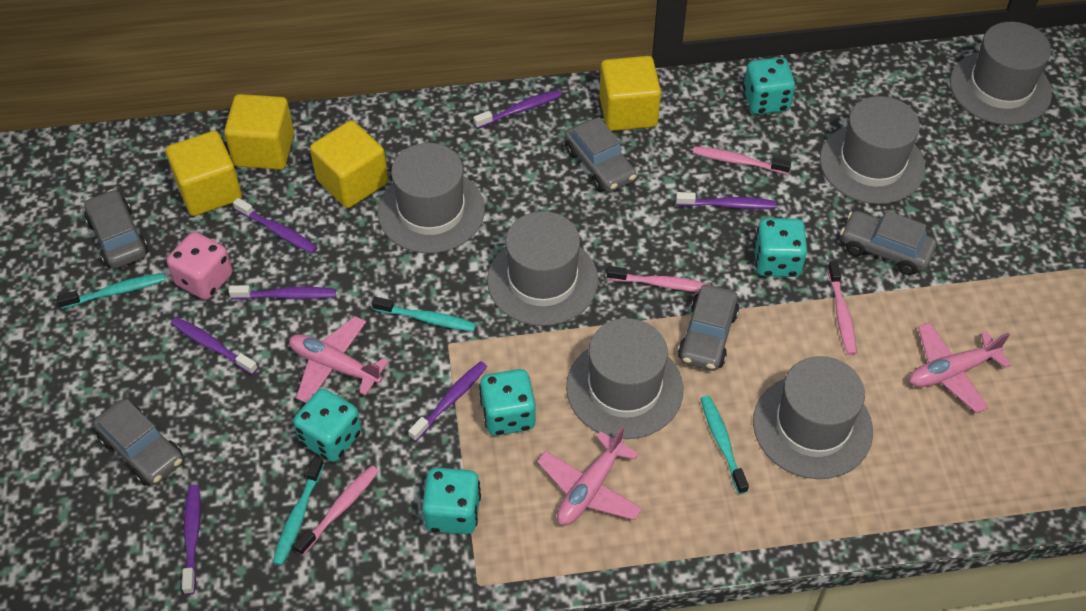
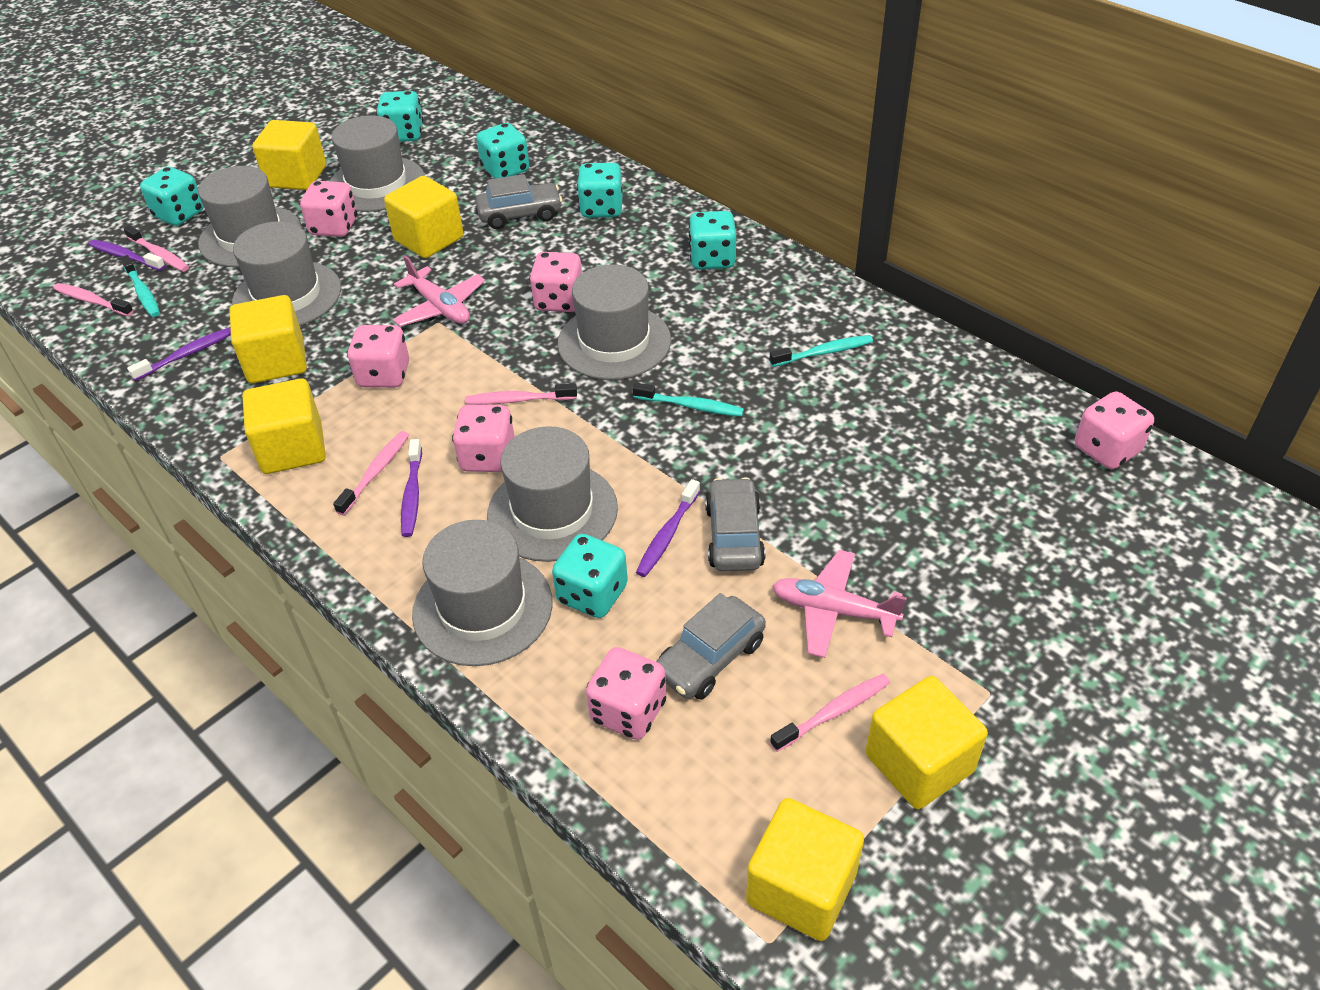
grey car: [84,189,148,268] [93,399,183,486] [565,117,636,192] [678,285,739,371] [840,211,936,275] = 5 -> [476,174,562,229] [656,593,766,700] [705,477,765,571] = 3
pink dice: [167,232,232,300] = 1 -> [300,181,357,237] [347,325,409,388] [452,405,515,472] [529,252,582,312] [586,647,666,740] [1075,391,1154,469] = 6
pink plane: [289,316,388,403] [537,426,643,525] [909,322,1011,413] = 3 -> [392,255,485,327] [772,550,907,658] = 2
pink toothbrush: [294,466,379,556] [607,266,711,292] [693,146,791,174] [827,261,857,355] = 4 -> [53,283,133,316] [123,225,189,272] [333,431,409,515] [465,383,577,405] [770,674,890,752] = 5
purple toothbrush: [171,317,258,375] [182,485,200,595] [229,285,336,300] [233,198,318,254] [408,361,487,442] [473,90,562,129] [676,192,776,209] = 7 -> [89,240,165,271] [127,328,231,381] [401,439,422,537] [636,479,700,577] = 4
turquoise dice: [293,389,361,462] [422,468,481,535] [479,369,536,436] [743,57,796,114] [754,218,807,277] = 5 -> [140,167,204,226] [376,91,424,142] [476,123,529,179] [552,534,628,618] [577,163,623,218] [689,211,736,269] = 6
turquoise toothbrush: [57,273,166,309] [272,457,324,566] [372,297,476,332] [700,396,749,494] = 4 -> [120,255,160,317] [633,382,744,417] [769,335,873,367] = 3
yellow cube: [166,131,242,216] [224,94,294,170] [310,120,388,208] [599,56,661,131] = 4 -> [230,295,307,383] [243,378,326,474] [252,120,326,190] [384,176,464,258] [746,798,864,941] [866,676,988,809] = 6

